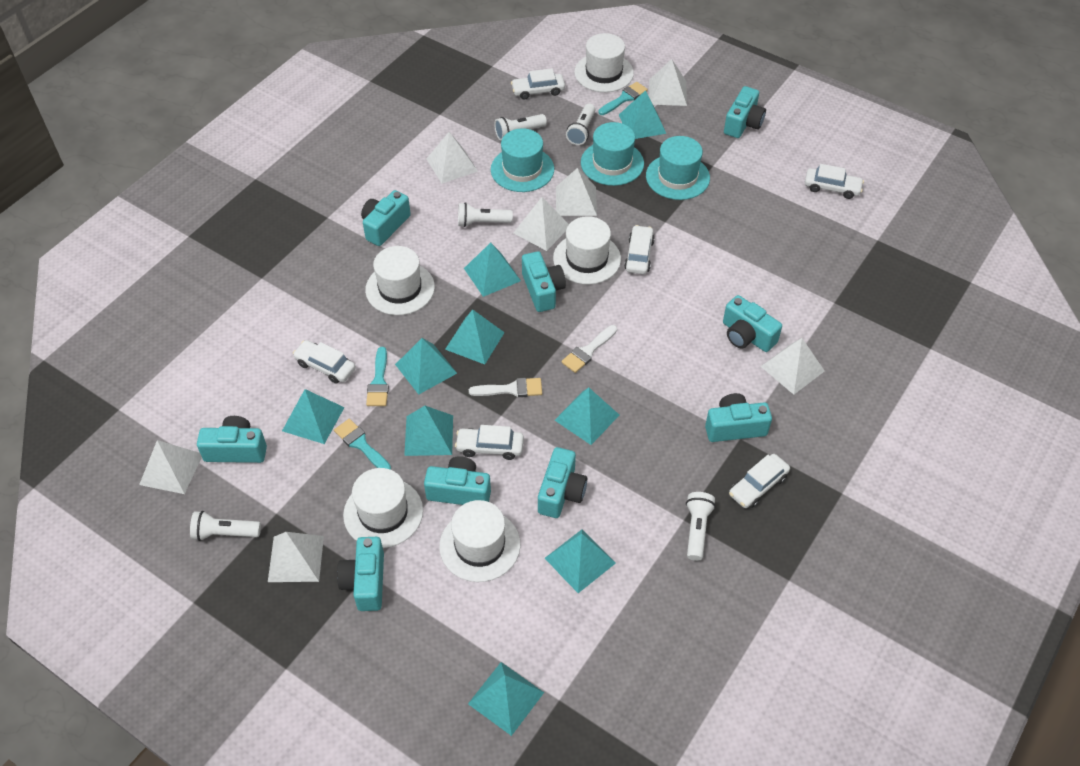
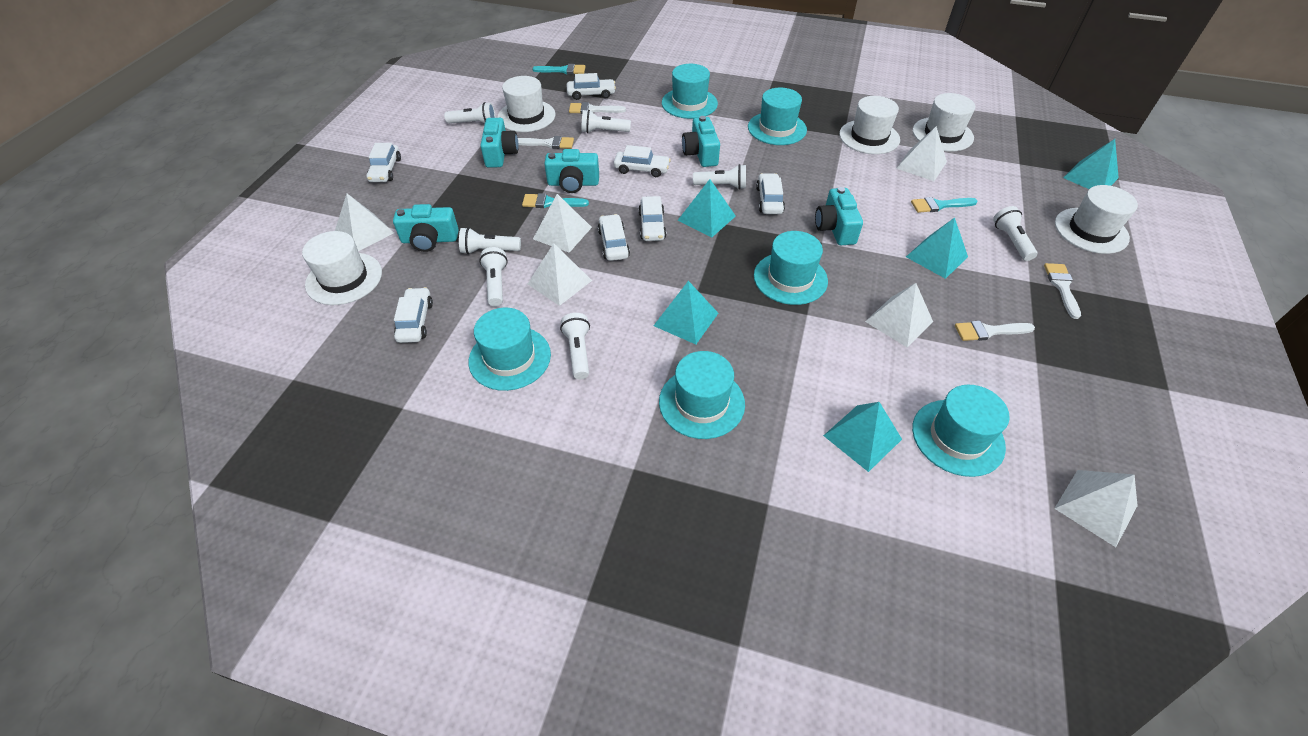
turquoise camera: [197,416,267,463] [337,537,384,611] [361,190,411,246] [424,456,491,505] [522,251,566,312] [538,447,587,518] [705,393,772,442] [723,295,782,352] [724,86,766,138] = 9 -> [393,204,459,252] [480,118,518,168] [544,149,599,193] [682,116,720,167] [815,187,863,245] = 5
turquoise hat: [491,128,554,192] [581,122,644,186] [646,136,710,200] = 3 -> [468,308,551,391] [659,351,745,439] [662,64,718,119] [748,88,807,145] [754,231,828,305] [912,385,1010,477] = 6
turquoise pyramid: [282,389,345,444] [395,338,457,394] [404,406,453,456] [445,309,505,364] [464,242,521,297] [468,662,544,736] [545,529,616,593] [555,388,619,445] [619,90,666,139] = 9 -> [654,281,718,344] [678,179,736,238] [823,402,902,472] [906,217,968,279] [1063,139,1119,189] = 5
white brush: [469,378,542,397] [561,325,617,373] = 2 -> [518,136,574,149] [569,102,626,114] [955,321,1035,341] [1044,263,1081,319] = 4
white car: [293,340,356,384] [455,425,524,460] [511,68,565,100] [624,225,655,274] [729,454,790,508] [805,164,864,199] = 6 -> [366,143,401,182] [394,287,433,343] [567,73,616,100] [598,214,630,261] [614,145,671,177] [638,196,666,241] [756,173,785,214] = 7
white flashlight: [190,511,261,541] [458,202,513,227] [494,114,547,140] [566,104,596,145] [686,492,716,561] = 5 -> [444,102,496,124] [459,227,521,254] [479,247,508,306] [560,313,590,379] [581,110,631,133] [693,164,746,190] [993,206,1037,261] = 7
white pyramid: [139,440,202,494] [268,532,324,582] [426,132,478,184] [513,197,569,251] [556,168,597,216] [649,59,687,106] [760,338,825,395] = 7 -> [335,194,394,251] [528,243,592,306] [533,194,592,253] [865,283,933,348] [897,126,947,181] [1054,470,1138,547] = 6

